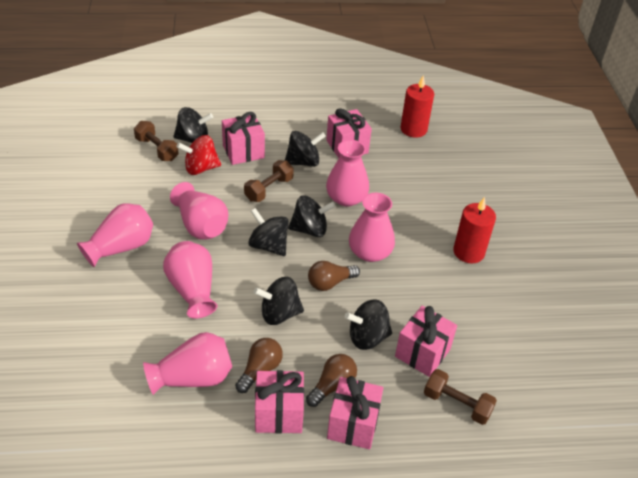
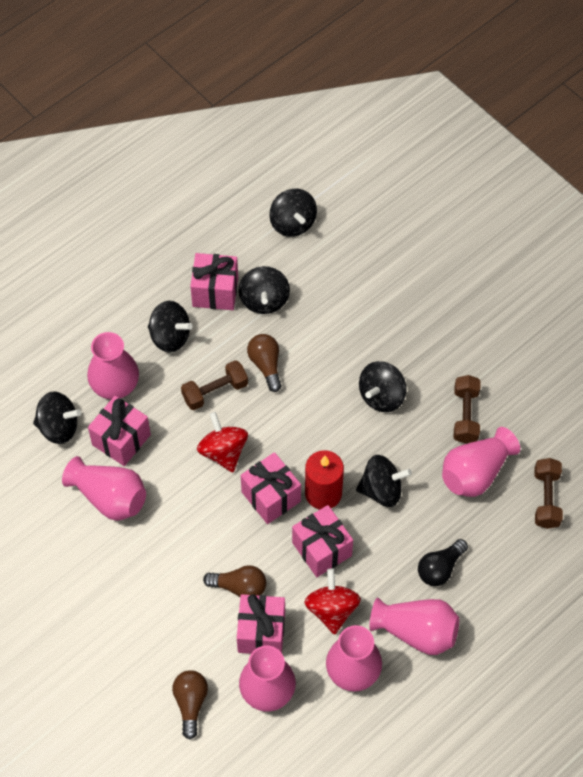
black light bulb: none = 0 -> [418,539,468,586] = 1
red candle: [400,75,434,137] [453,197,496,263] = 2 -> [305,450,344,509] = 1
red spinning top: [176,135,221,175] = 1 -> [197,412,248,472] [304,568,361,635] = 2

